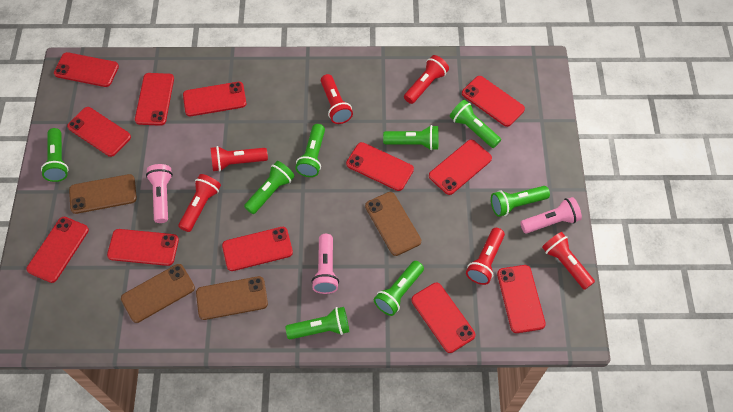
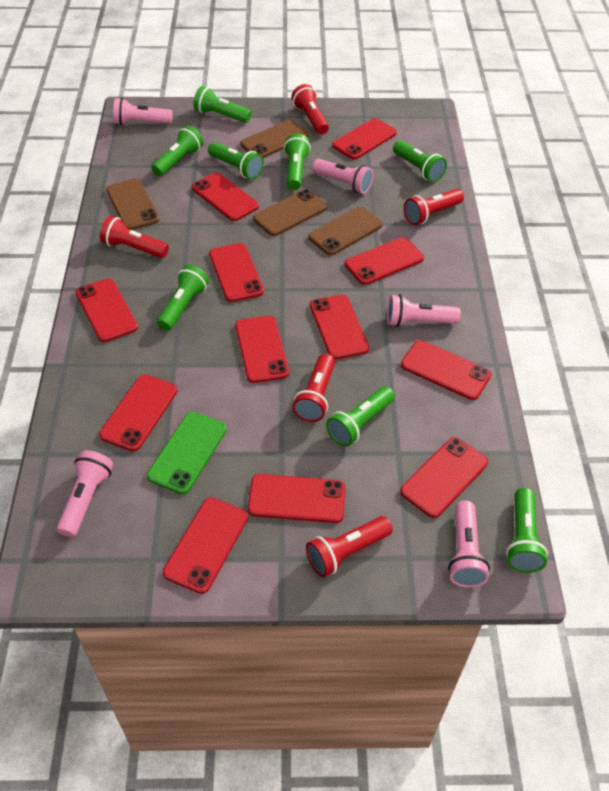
green phone: none = 0 -> [147,412,227,494] = 1
pink flashlight: [146,164,173,223] [311,234,339,294] [520,197,582,234] = 3 -> [57,450,113,537] [113,98,172,125] [312,159,374,194] [387,294,461,327] [448,501,490,588] = 5
red flashlight: [178,174,221,232] [211,146,268,172] [321,74,353,124] [404,55,449,104] [466,228,505,285] [542,232,595,290] = 6 -> [100,216,169,258] [291,84,329,135] [292,354,335,422] [306,516,393,577] [404,189,464,225] = 5

